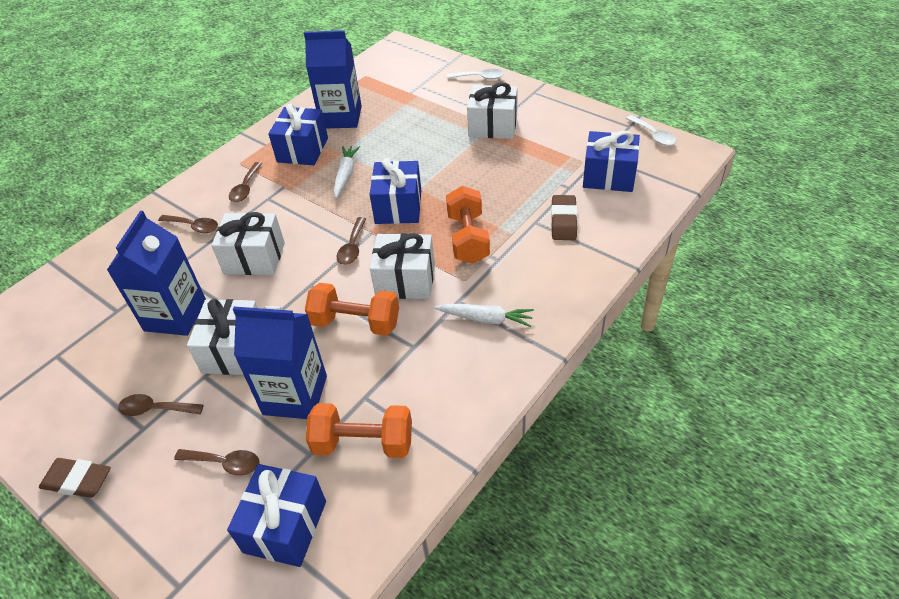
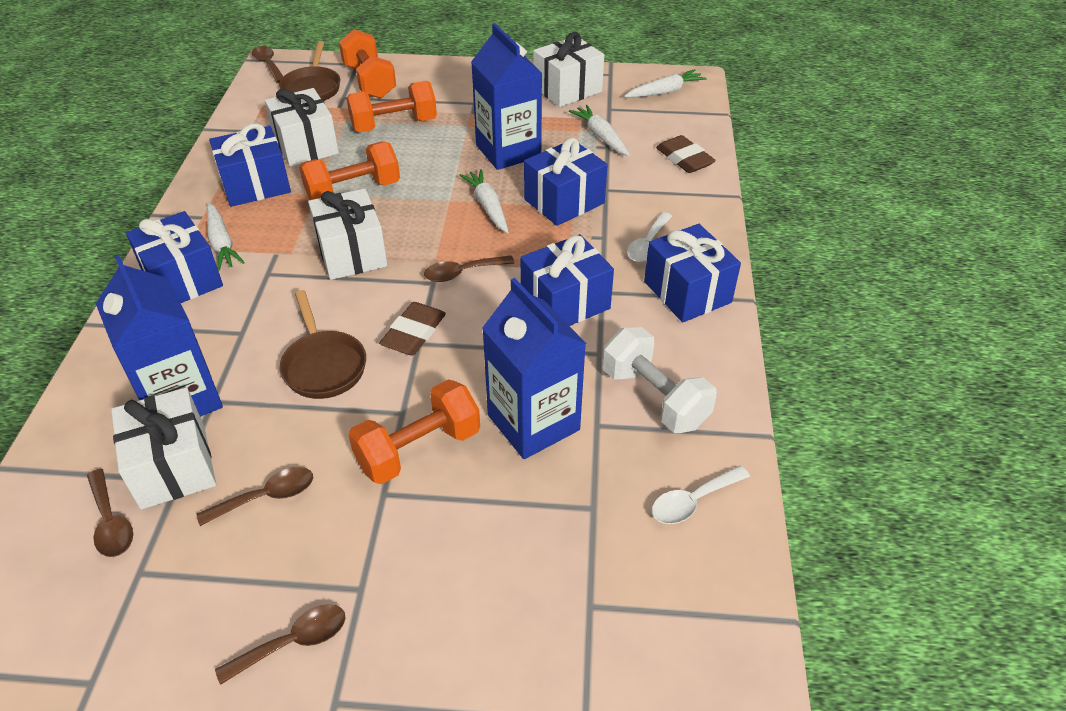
blue gift: [227,464,326,567] [268,104,328,165] [370,158,421,224] [583,130,640,192] = 4 -> [126,211,223,303] [209,123,291,207] [520,234,614,326] [524,138,608,226] [644,224,741,322] = 5
brown pan: none = 0 -> [279,41,340,101] [280,290,366,399] = 2
orange dumbbell: [305,283,399,336] [306,403,412,458] [446,186,490,264] = 3 -> [299,142,400,200] [339,29,396,99] [346,81,437,132] [348,379,480,484] = 4
white carrot: [334,146,360,198] [434,304,534,327] = 2 -> [207,202,245,271] [460,169,508,233] [569,105,630,156] [624,69,707,98] = 4
white dumbbell: none = 0 -> [602,327,717,433] = 1

